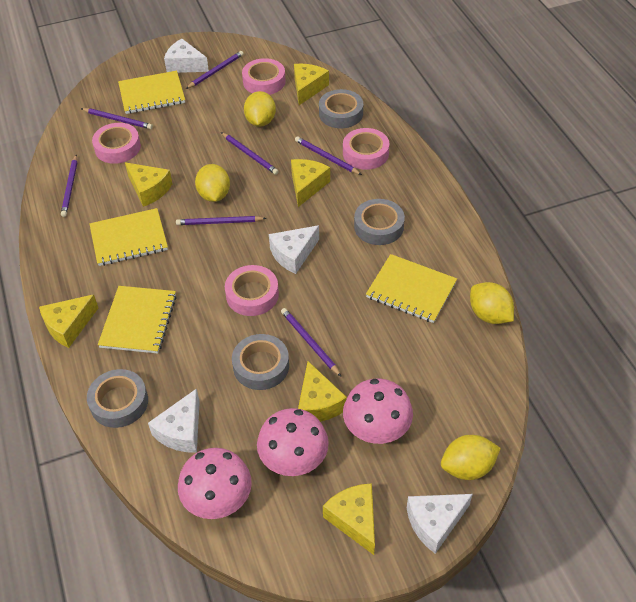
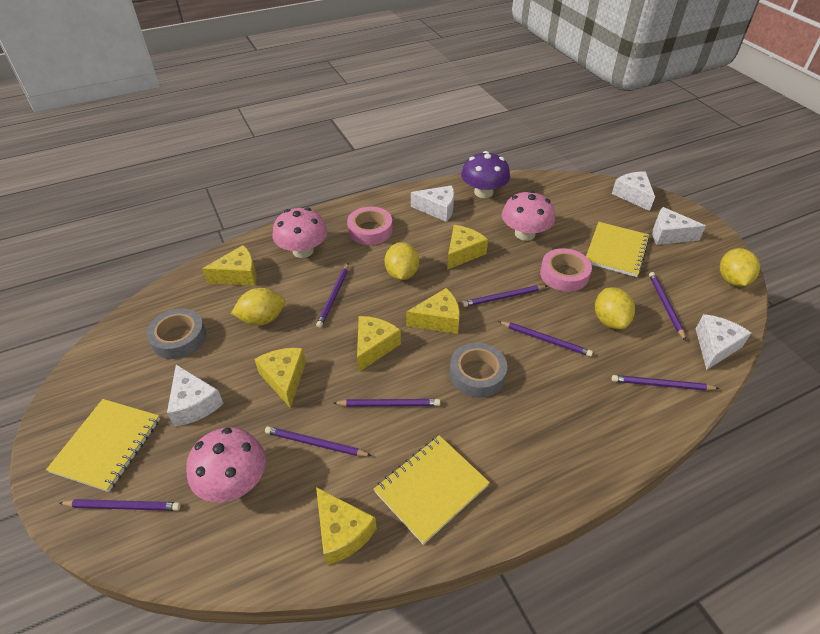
grey tape: [87,369,148,428] [232,334,289,390] [319,89,363,128] [354,199,405,245] = 4 -> [146,308,206,359] [449,343,507,398] = 2
pink tape: [92,123,141,164] [225,265,279,316] [242,58,286,95] [343,128,389,170] = 4 -> [347,207,393,245] [540,248,592,292] = 2
purple mushroom: none = 0 -> [461,151,510,198] = 1
purple pencil: [61,155,77,217] [81,108,153,129] [176,216,267,225] [186,51,243,89] [221,132,279,175] [281,308,341,376] [295,136,362,175] = 7 -> [59,499,181,511] [265,426,372,456] [316,263,349,328] [333,399,440,407] [462,285,547,307] [498,321,593,357] [612,375,720,391] [649,272,686,341] = 8
white cheese: [148,388,200,453] [164,39,209,73] [269,225,319,274] [407,494,473,554] = 4 -> [167,364,224,427] [411,185,454,222] [612,172,655,211] [653,207,706,245] [696,314,751,370] = 5
yellow notebook: [89,208,168,266] [98,286,177,354] [118,71,185,114] [366,254,457,323] = 4 -> [46,399,160,492] [374,435,490,545] [586,222,650,277] = 3

